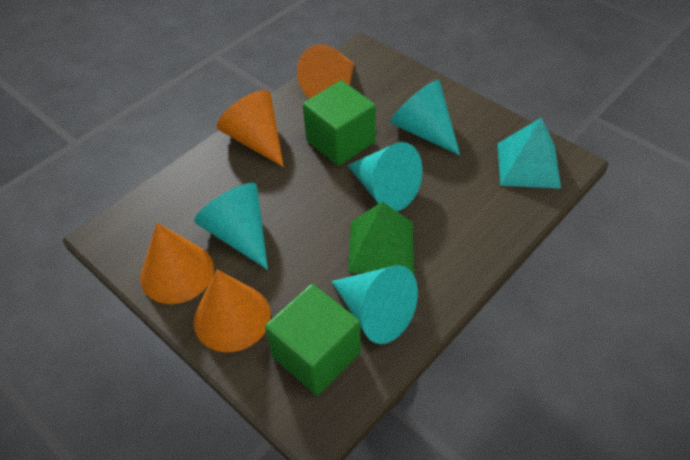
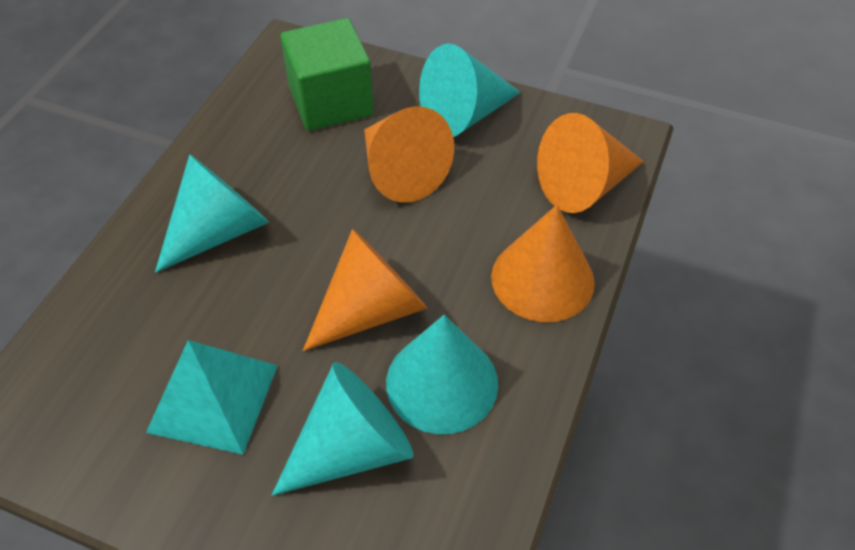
green cube: [265,284,361,395] [303,80,376,166] = 2 -> [280,18,374,131] = 1
green pyramid: [348,202,414,274] = 1 -> none = 0

